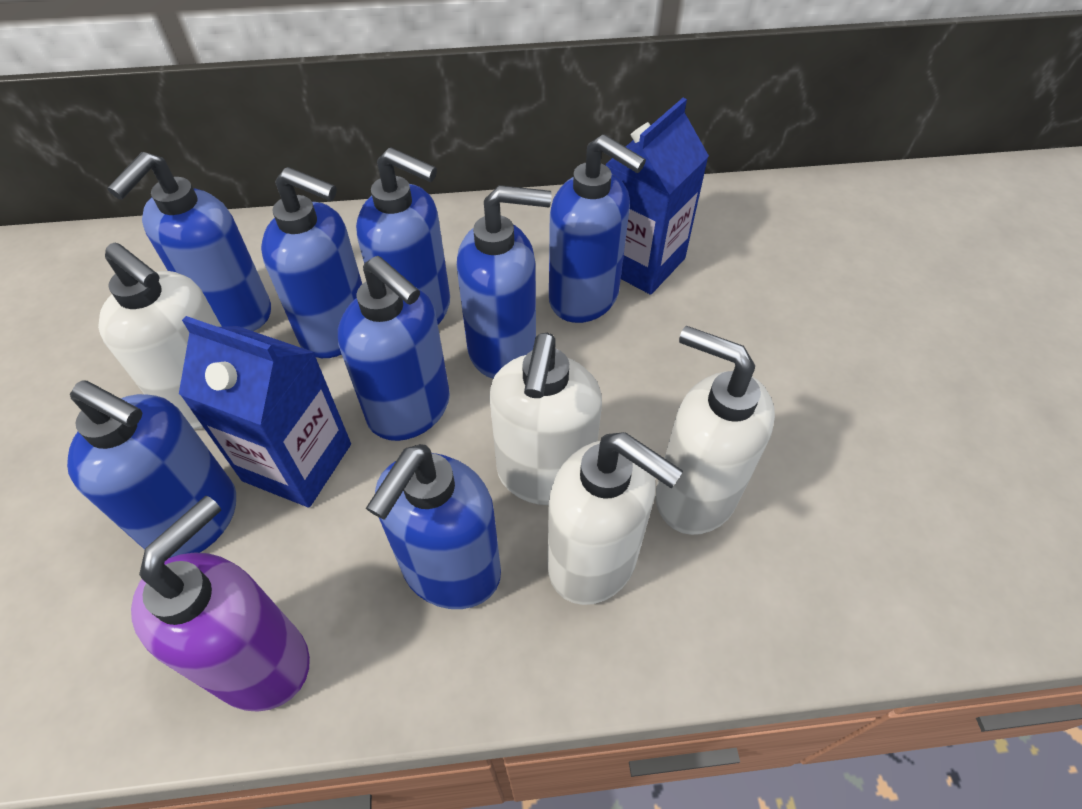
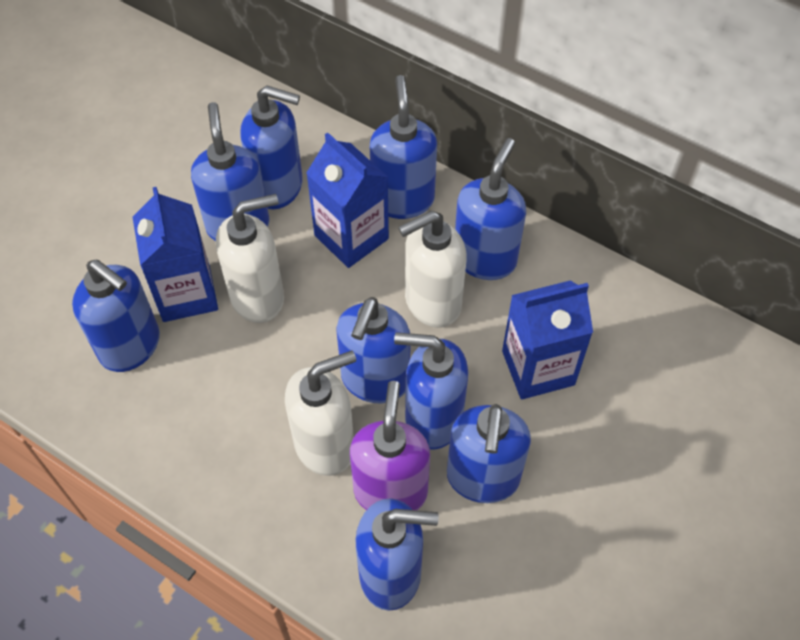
blue carton: [179,316,351,508] [605,98,709,295] = 2 -> [133,187,218,322] [306,132,389,268] [502,281,593,400] = 3
blue soap dispenser: [67,380,236,558] [107,152,271,331] [261,167,362,358] [338,256,450,441] [356,147,450,324] [366,444,501,609] [457,185,552,379] [549,134,646,323] = 8 -> [72,260,160,372] [191,102,269,241] [240,86,303,209] [336,297,410,404] [355,498,439,611] [370,75,437,219] [394,332,468,450] [447,404,531,503] [455,138,526,280] = 9
white soap dispenser: [98,243,222,429] [489,333,602,505] [548,432,683,605] [655,326,775,535] = 4 -> [216,194,284,323] [285,351,356,476] [398,211,467,328] = 3

